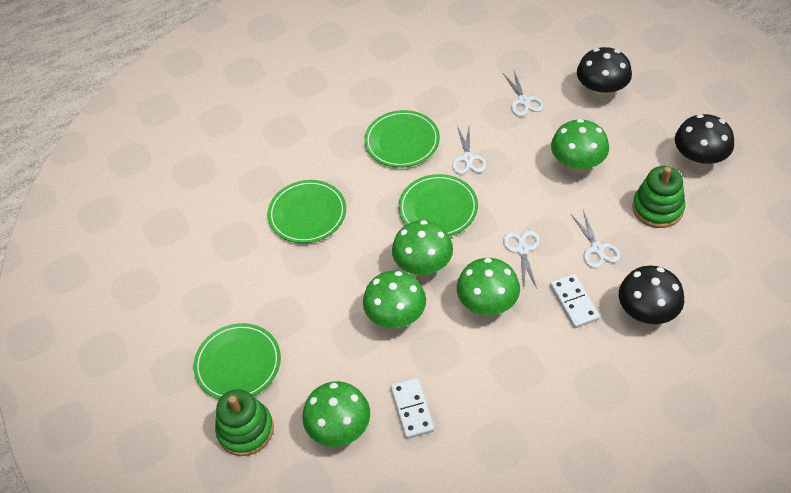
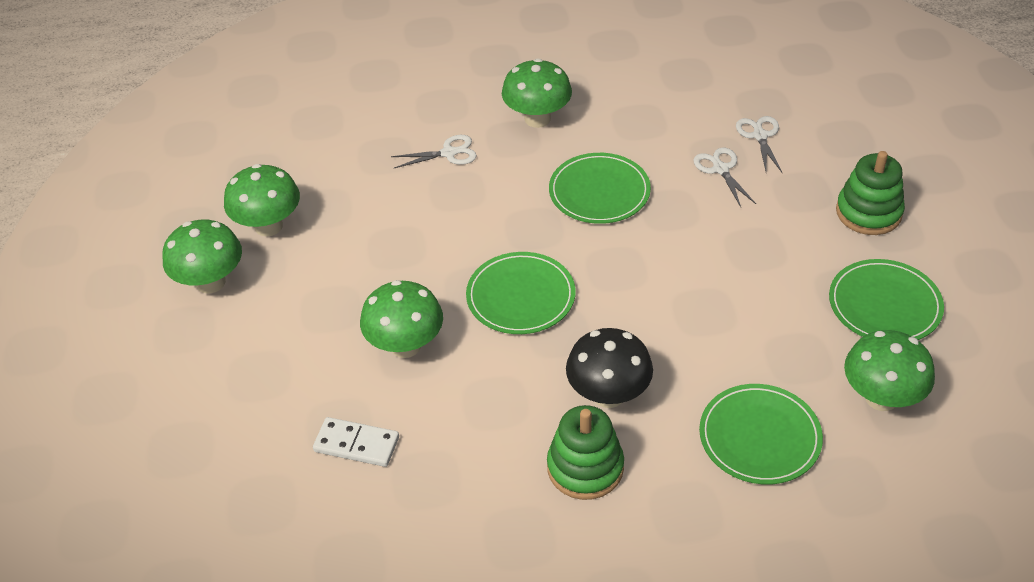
black mushroom: [577,47,632,99] [619,266,684,324] [675,114,734,168] = 3 -> [566,328,653,408] = 1
white domino: [390,378,434,439] [550,274,600,328] = 2 -> [313,417,399,467] = 1
white scissors: [452,126,486,174] [503,71,544,116] [503,230,539,289] [572,210,620,268] = 4 -> [391,135,477,168] [694,148,756,207] [736,116,782,172] = 3

